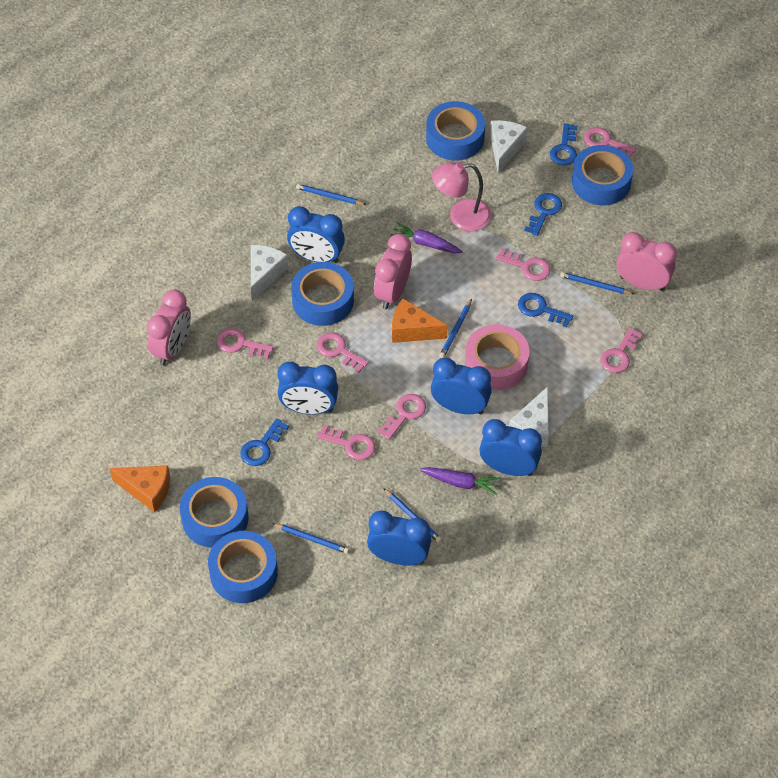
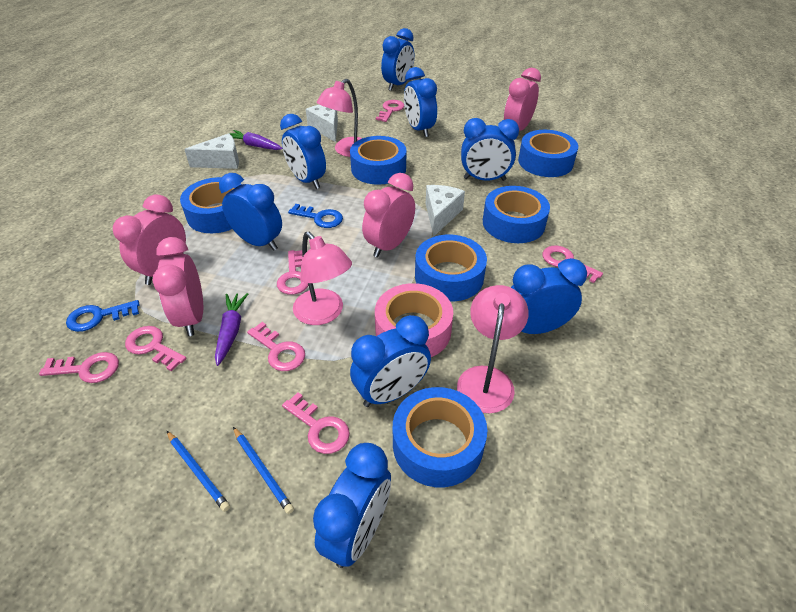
blue clock: [277,362,338,415] [287,206,345,263] [367,511,431,566] [431,358,492,414] [479,419,542,476] = 5 -> [219,173,282,251] [280,114,326,189] [313,443,391,568] [350,315,431,407] [381,28,414,91] [404,67,437,137] [461,118,519,181] [511,258,587,334] = 8
blue key: [240,418,289,466] [518,293,573,327] [524,193,562,236] [550,123,578,166] = 4 -> [66,300,140,332] [288,204,343,228] = 2
blue pencil: [272,523,349,554] [296,184,367,205] [383,488,442,543] [439,299,472,358] [560,272,634,294] = 5 -> [167,431,230,512] [233,427,294,514] = 2
blue tape: [180,477,249,548] [208,531,278,603] [291,262,354,326] [426,101,485,160] [572,145,633,205] = 5 -> [180,177,242,233] [350,136,406,185] [393,387,487,487] [415,235,487,301] [483,186,550,243] [518,130,578,177] = 6
orange cheese: [110,466,170,513] [392,299,447,343] = 2 -> none = 0
pink clock: [147,289,191,365] [374,234,412,309] [617,232,677,291] = 3 -> [113,194,186,285] [153,237,203,336] [362,173,415,258] [504,68,541,131] = 4
pink lamp: [432,162,491,231] = 1 -> [293,232,352,325] [317,79,362,157] [457,285,528,413] = 3

